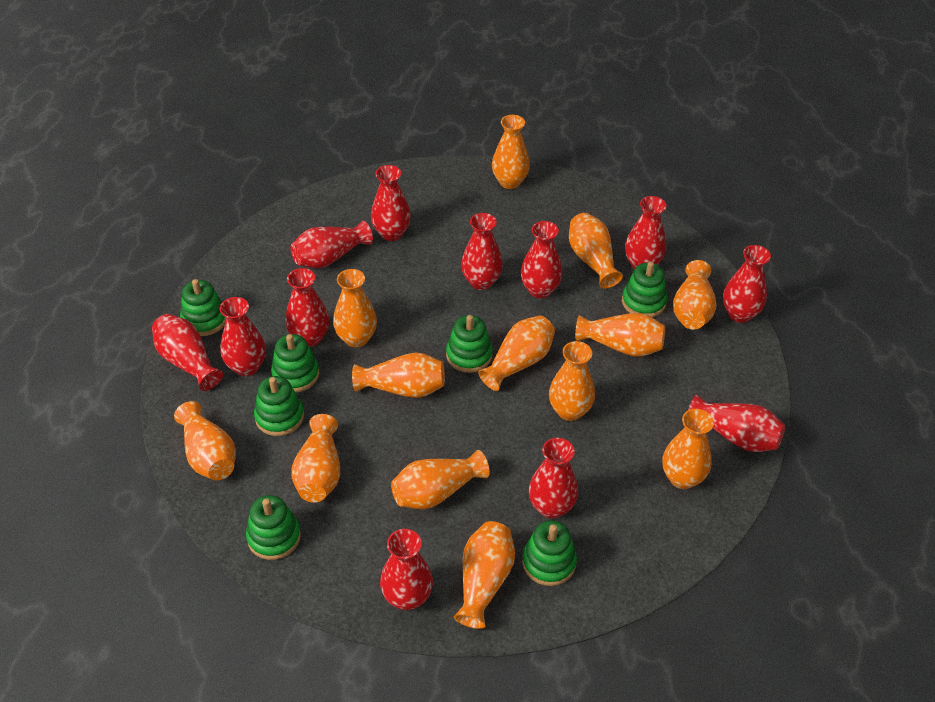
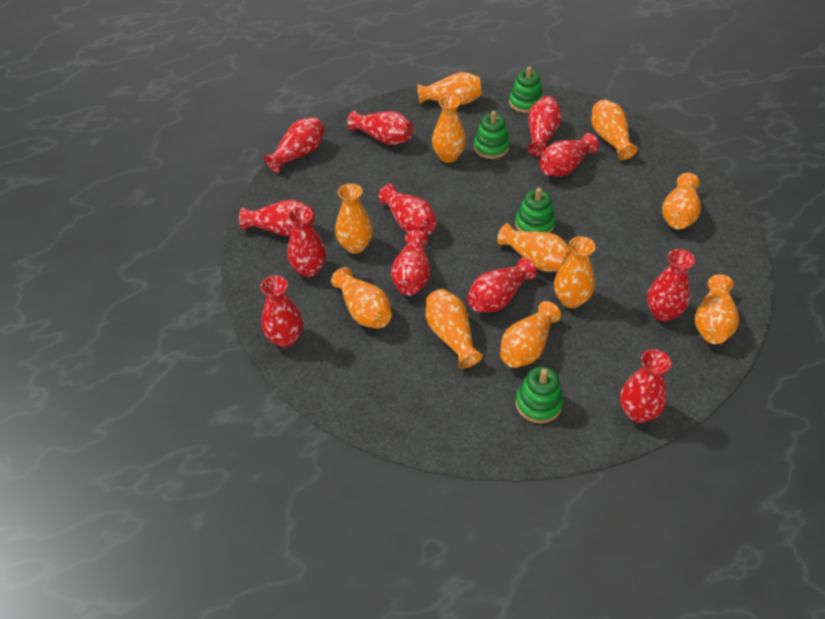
green stacking toy: [180,279,227,336] [246,495,301,560] [254,376,304,436] [271,334,319,392] [446,315,493,373] [522,520,577,586] [622,262,667,317] = 7 -> [474,111,510,159] [509,67,543,113] [515,188,555,233] [515,367,563,423] = 4
orange vase: [174,401,236,480] [291,414,340,502] [333,269,377,348] [352,353,445,398] [391,450,490,509] [454,521,515,629] [478,315,555,391] [492,115,530,189] [549,341,595,421] [569,213,623,289] [575,313,665,357] [662,409,714,489] [673,260,716,329] = 13 -> [331,267,392,329] [335,183,373,254] [417,72,482,105] [426,289,483,369] [432,95,466,163] [497,223,572,272] [500,301,561,368] [554,236,595,308] [592,100,638,160] [662,173,701,229] [695,274,739,344] = 11

